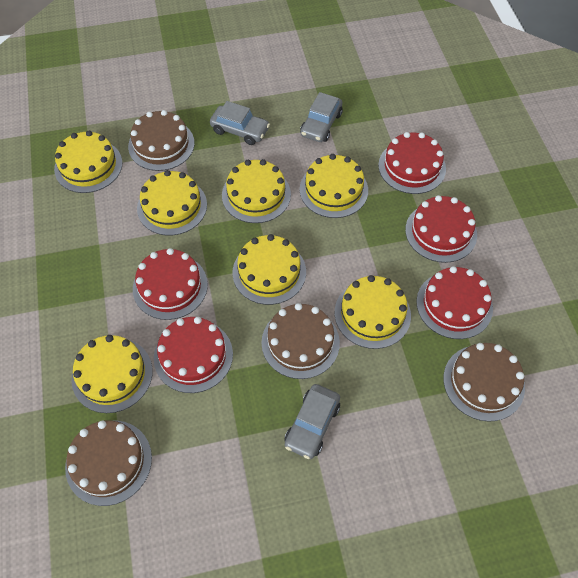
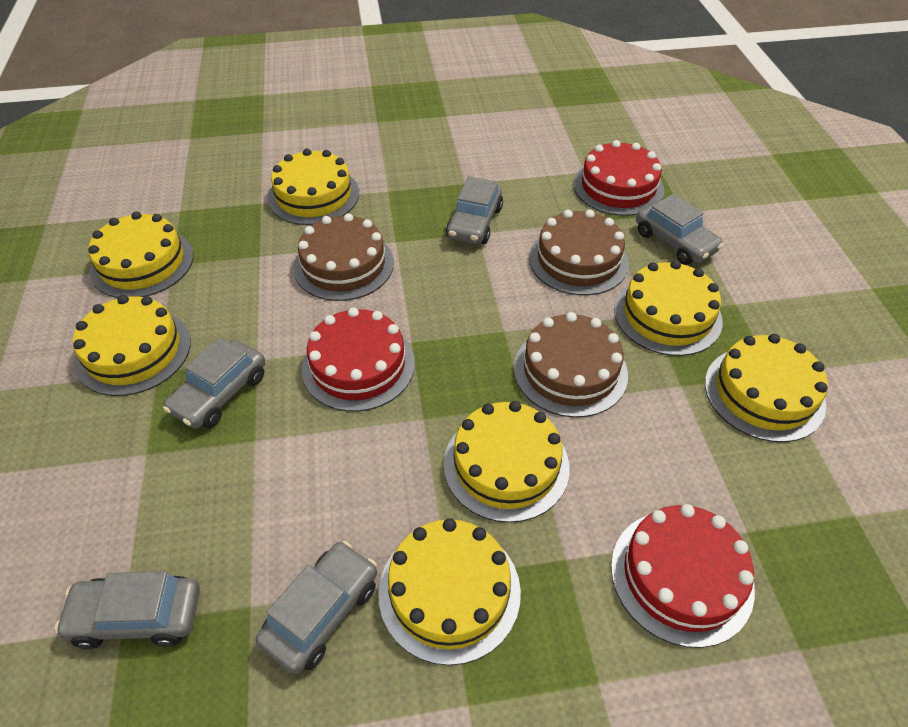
brown cake: [65,420,152,506] [128,110,195,171] [261,303,340,379] [443,343,525,422] = 4 -> [293,213,394,301] [514,312,628,418] [529,210,629,295] = 3
grey car: [210,101,270,145] [284,384,340,459] [300,92,343,142] = 3 -> [55,571,200,649] [163,337,265,429] [256,541,377,674] [446,176,503,244] [636,194,724,265] = 5
red cake: [133,248,208,320] [154,317,233,393] [378,132,446,194] [405,195,477,263] [416,266,493,339] = 5 -> [301,307,415,412] [574,140,664,216] [611,504,755,648] = 3

